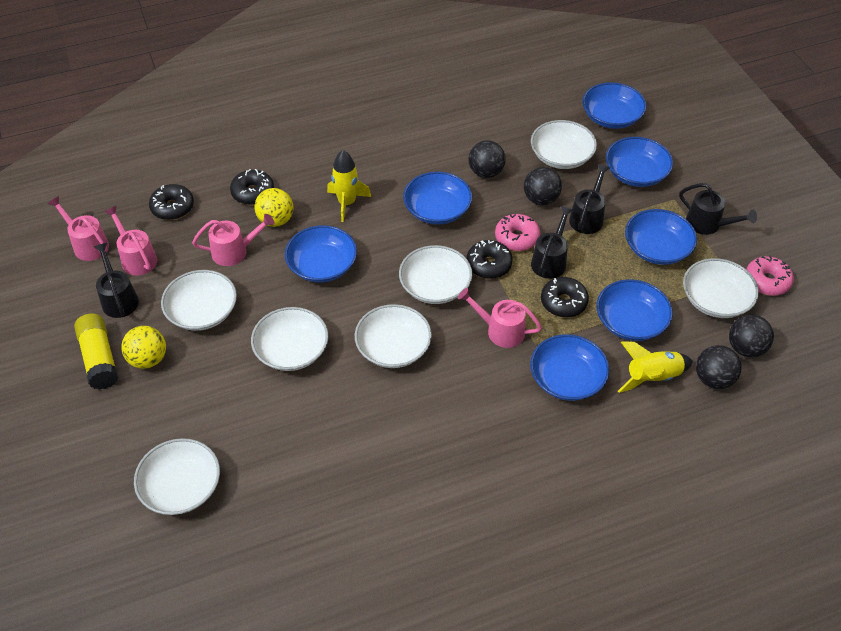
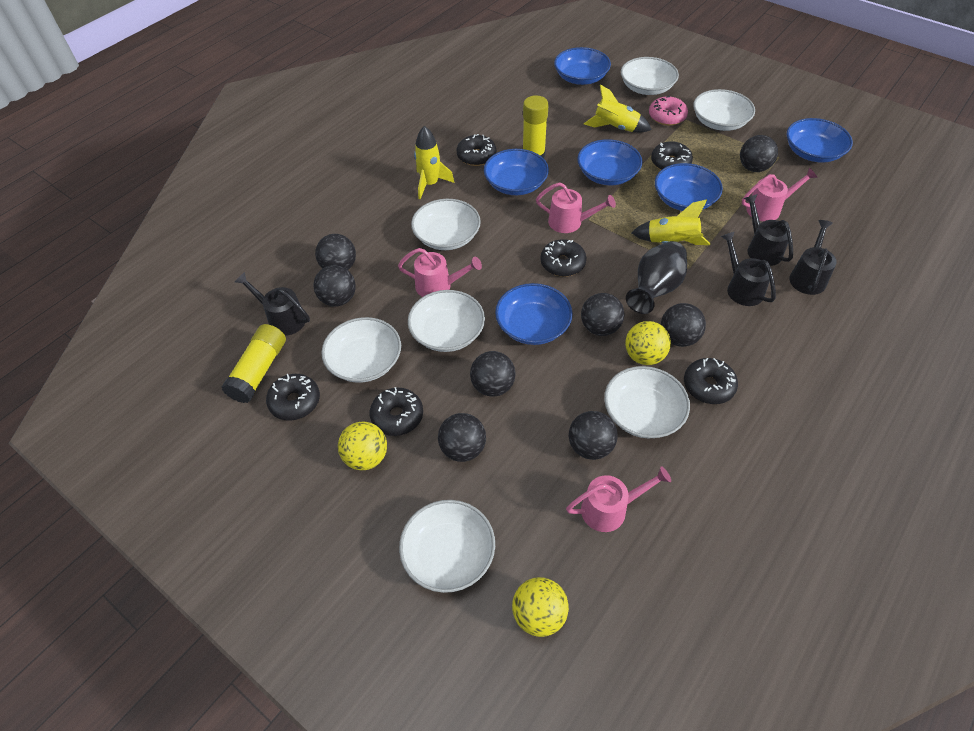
black ball: [469,140,506,178] [524,167,562,205] [696,345,742,389] [729,315,774,357] = 4 -> [313,265,356,307] [315,234,356,270] [438,413,486,462] [470,351,516,397] [569,411,618,460] [581,293,625,336] [661,303,706,347] [740,135,778,172] = 8
black donut: [149,184,194,220] [230,169,274,205] [466,240,513,279] [541,277,589,317] = 4 -> [266,374,320,421] [369,387,423,436] [456,134,496,166] [540,239,586,277] [651,141,693,170] [684,358,738,404] = 6
black vase: none = 0 -> [626,241,687,314] = 1
blue bowl: [285,225,357,282] [403,172,472,225] [530,334,610,401] [582,82,646,129] [596,279,673,341] [606,137,673,187] [625,209,697,265] = 7 -> [484,149,549,195] [495,283,573,345] [554,47,611,85] [577,139,642,185] [655,163,723,211] [787,118,853,163] = 6
pink donut: [495,214,540,251] [746,255,794,296] = 2 -> [649,95,688,126] = 1
yellow ball: [121,326,166,369] [254,188,294,227] = 2 -> [338,421,387,470] [512,577,569,637] [625,321,671,365] = 3
yellow glue stick: [74,313,119,390] = 1 -> [222,324,286,403] [523,95,549,158] = 2
yellow rocket: [327,150,371,222] [618,341,693,393] = 2 -> [414,126,454,199] [584,84,652,132] [632,199,710,245] = 3

